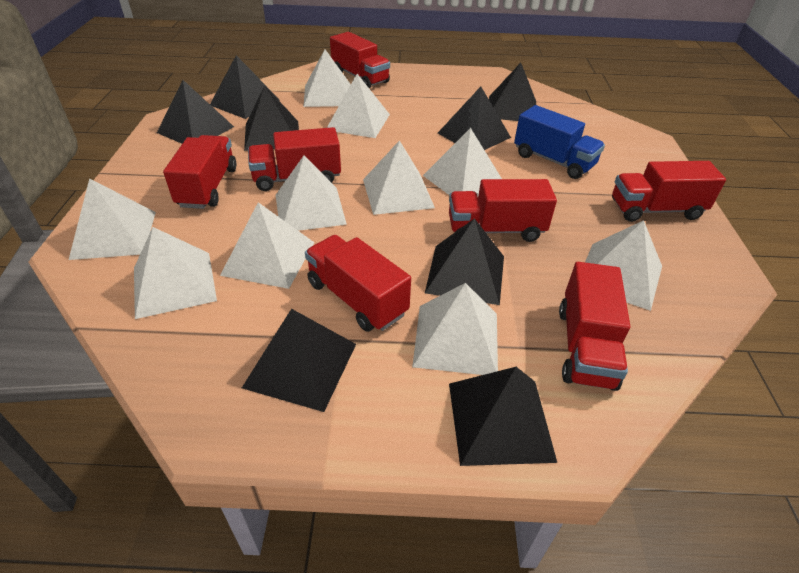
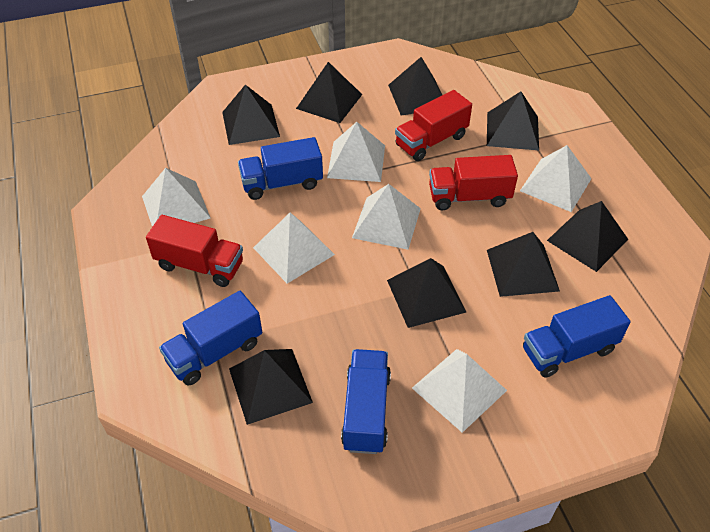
blue truck: [514,105,605,179] = 1 -> [159,291,262,386] [238,137,323,200] [341,349,391,454] [523,295,631,378] = 4
red truck: [163,135,236,209] [248,127,341,191] [305,235,411,332] [330,32,390,89] [449,179,557,242] [559,262,630,391] [612,161,726,222] = 7 -> [146,215,243,287] [395,90,472,161] [429,155,518,210] = 3
white pyramid: [69,179,156,260] [134,227,217,319] [220,202,315,289] [276,155,347,231] [303,49,351,107] [327,74,390,138] [363,140,435,215] [412,283,498,375] [423,128,502,197] [585,220,662,311] = 10 -> [142,168,210,227] [253,213,335,284] [327,122,385,182] [352,184,421,250] [412,349,507,433] [520,145,592,212] = 6

